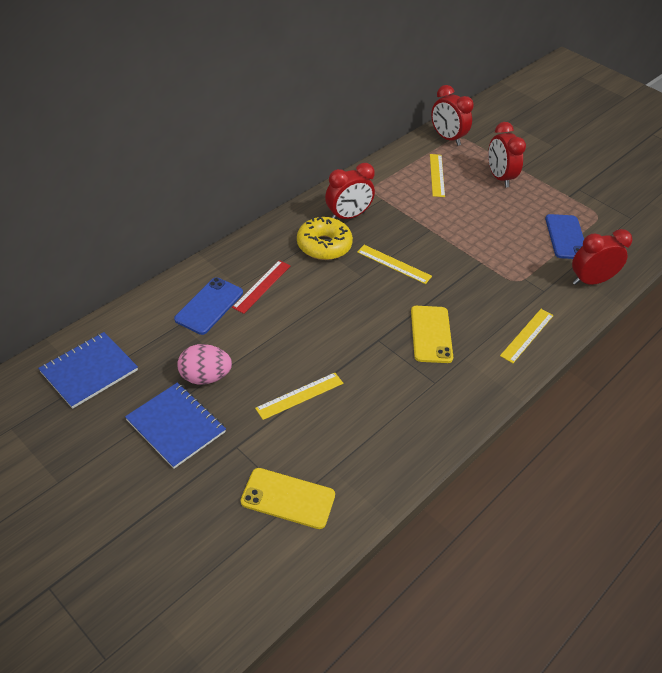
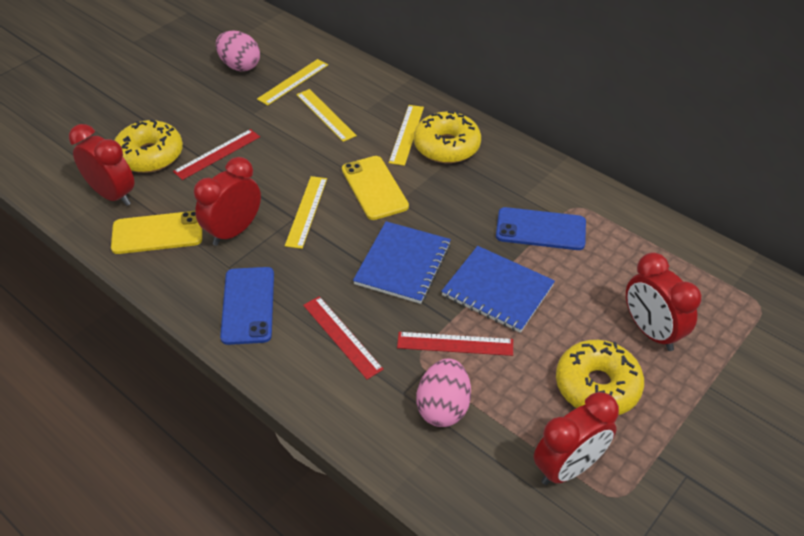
pink egg: [177,344,232,385] = 1 -> [216,31,260,71] [417,359,471,427] = 2
red ruler: [232,260,290,314] = 1 -> [173,129,260,180] [303,296,384,379] [397,332,513,356] = 3
yellow donut: [297,217,353,260] = 1 -> [114,119,183,173] [414,111,481,163] [556,340,644,415] = 3

